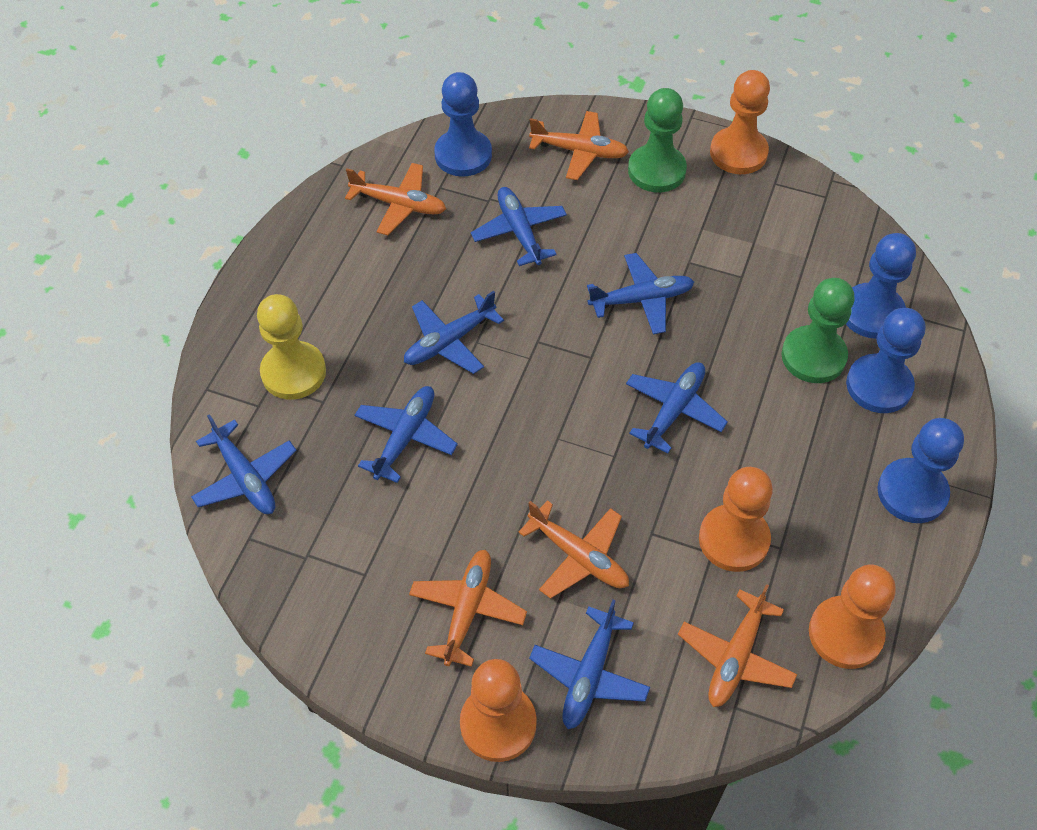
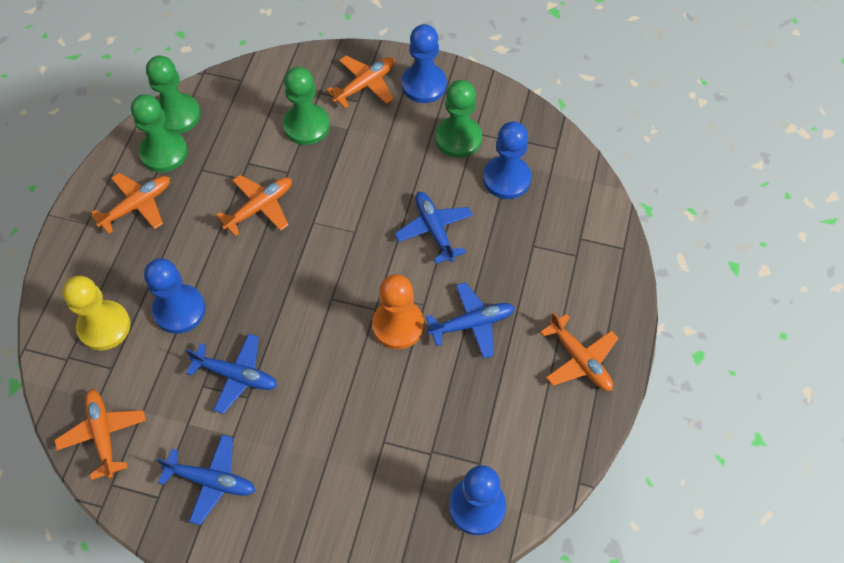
blue plane: [191,414,297,514] [355,386,458,483] [404,291,504,374] [471,187,567,266] [529,600,650,729] [587,253,694,334] [626,362,728,454] = 7 -> [156,435,256,525] [186,334,277,414] [395,192,473,264] [426,282,515,359] = 4
green pawn: [628,88,687,192] [781,278,855,383] = 2 -> [131,94,188,172] [146,56,201,134] [283,67,330,145] [435,80,482,158] = 4
orange pawn: [460,659,537,762] [699,467,773,572] [710,70,770,174] [809,565,896,669] = 4 -> [372,274,424,349] = 1

